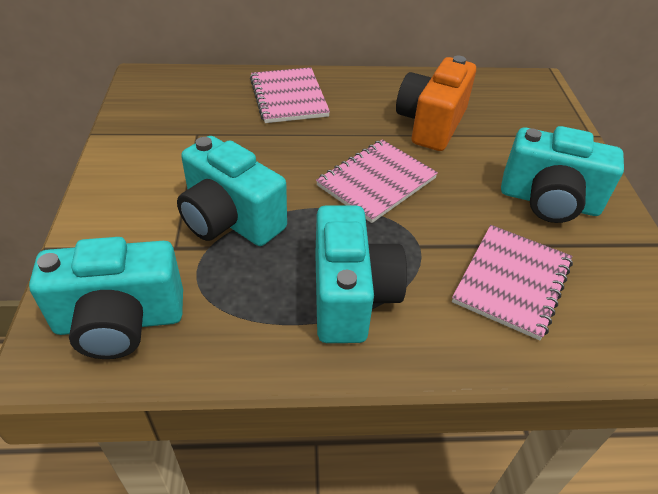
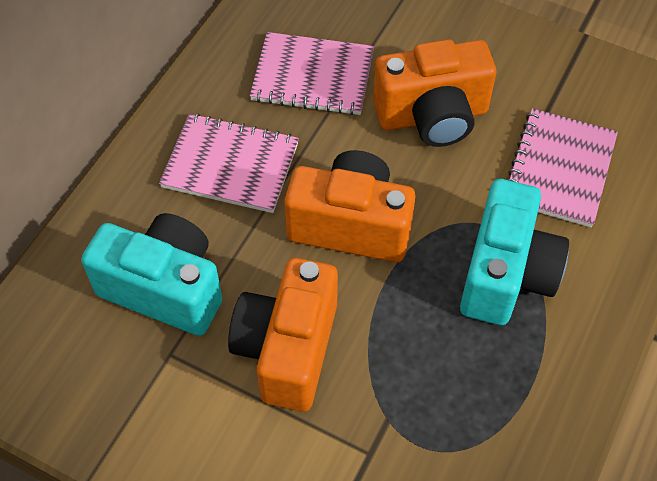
orange camera: [396,56,476,151] = 1 -> [228,258,338,412] [284,150,415,262] [373,39,496,147] = 3
turquoise camera: [29,237,183,359] [177,136,287,246] [315,205,407,343] [501,126,624,223] = 4 -> [81,213,222,336] [460,179,569,325] = 2

